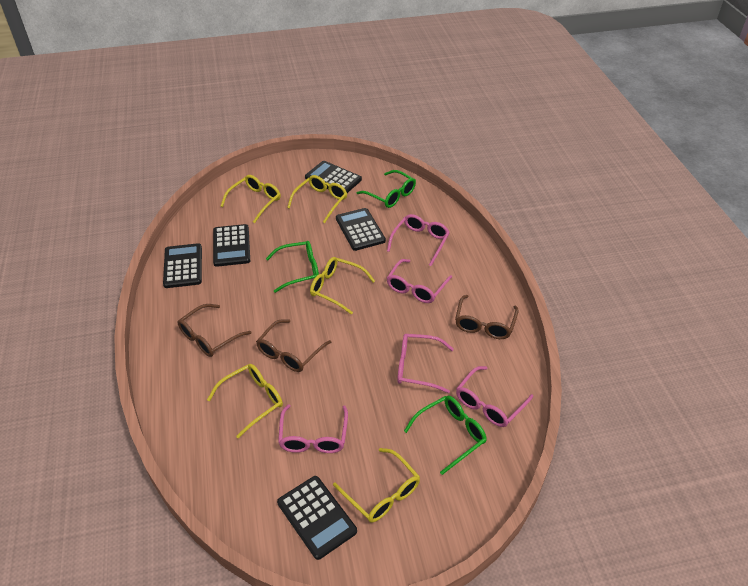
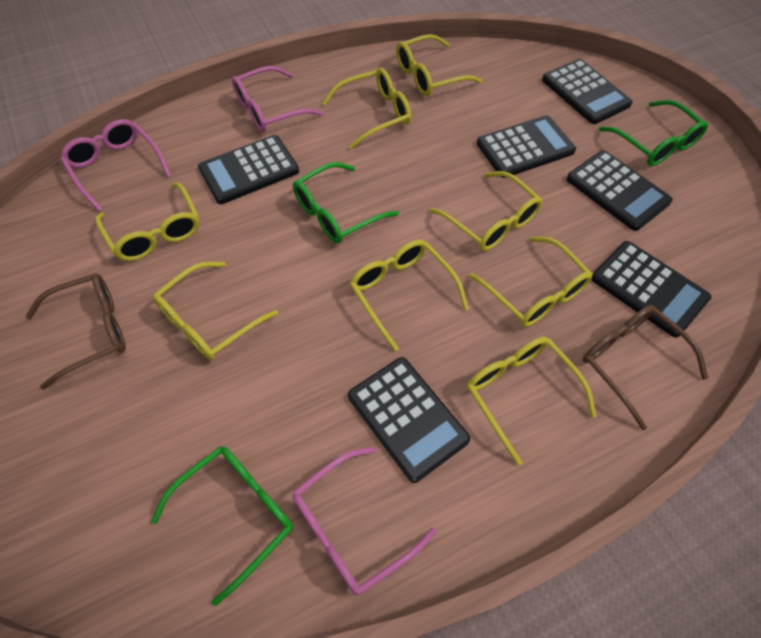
black calculator: [163,243,202,288] [213,224,250,267] [277,476,357,560] [305,161,362,193] [336,208,386,251] = 5 -> [198,135,299,204] [348,357,470,483] [476,115,576,178] [542,59,632,124] [566,150,673,231] [592,241,711,338] = 6
brown glasses: [178,304,252,357] [256,319,331,372] [455,295,518,339] = 3 -> [26,273,126,390] [582,305,708,430] = 2
pink glasses: [278,404,348,453] [387,214,450,266] [387,259,452,303] [397,334,454,393] [456,366,533,427] = 5 -> [60,119,171,212] [232,66,323,132] [292,447,436,595] = 3
yellow glasses: [207,364,283,438] [220,175,281,223] [287,175,347,223] [310,257,375,314] [333,448,420,523] = 5 -> [95,182,199,261] [153,261,278,360] [322,68,411,149] [350,240,469,351] [396,34,482,96] [430,171,542,251] [467,337,597,466] [469,237,592,327] = 8

